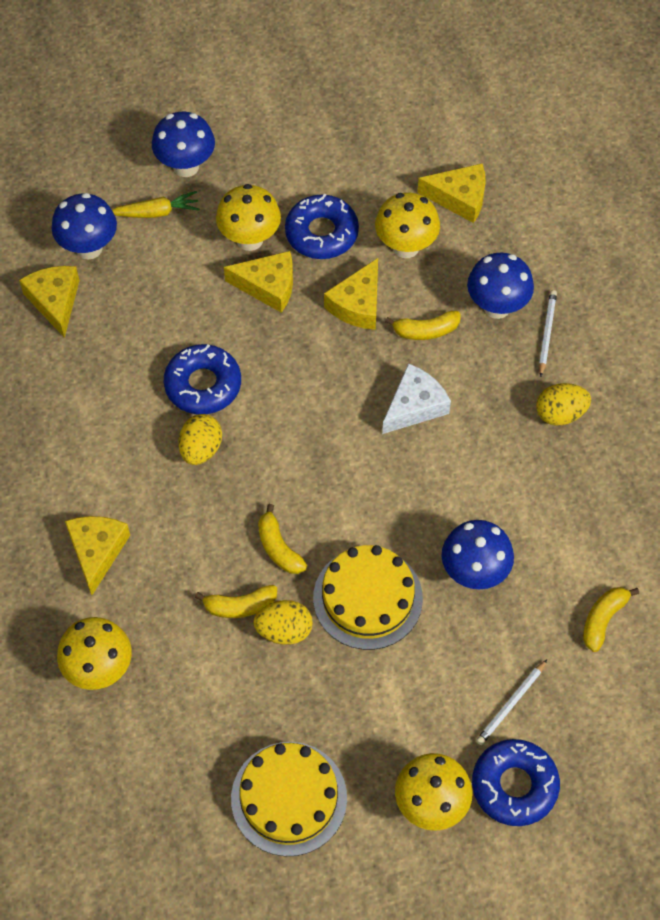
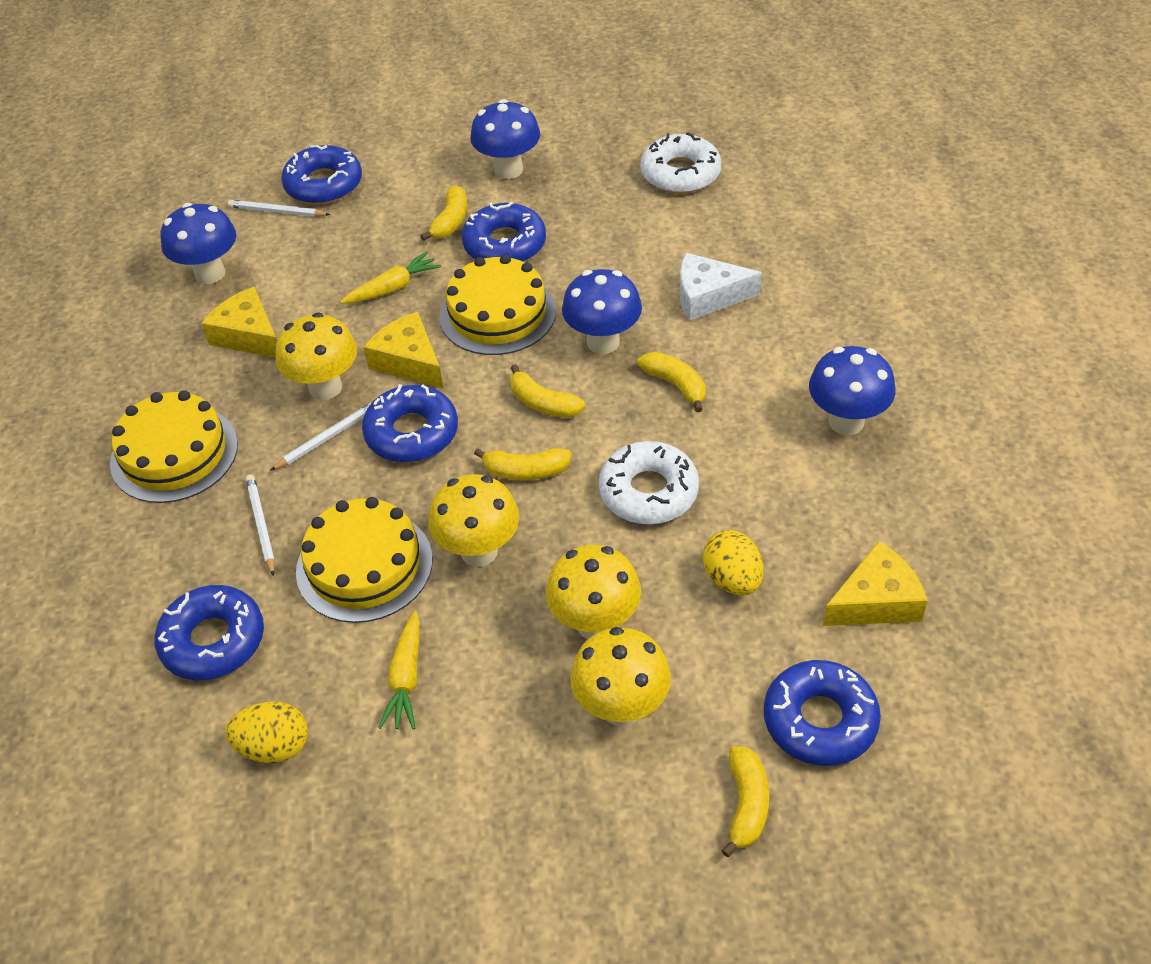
blue donut: [164,344,241,415] [285,194,359,259] [472,739,560,826] = 3 -> [154,585,264,680] [281,145,362,204] [362,384,458,462] [462,202,546,262] [764,660,881,766] = 5
white donut: none = 0 -> [599,441,699,524] [640,132,721,194] = 2
white pencil: [476,660,547,745] [539,290,557,377] = 2 -> [228,200,331,217] [246,474,275,576] [270,402,372,471] = 3
yellow banana: [195,585,277,618] [258,504,307,574] [385,311,460,340] [583,587,639,652] = 4 -> [421,185,467,241] [474,448,572,480] [510,364,585,418] [637,352,706,412] [721,746,769,857] = 5
yellow cake: [231,742,347,856] [313,545,423,650] = 2 -> [110,390,238,503] [296,497,432,623] [439,255,556,355] = 3
yellow carrot: [112,191,200,218] = 1 -> [340,252,441,304] [378,611,420,729] = 2
yellow cheese: [19,266,80,338] [65,516,130,595] [224,251,293,313] [324,258,378,330] [417,164,486,223] = 5 -> [201,287,277,358] [364,312,443,388] [823,541,928,626] = 3
yellow egg: [179,414,222,465] [253,600,313,645] [536,383,591,425] = 3 -> [225,702,308,763] [703,530,763,595] = 2

